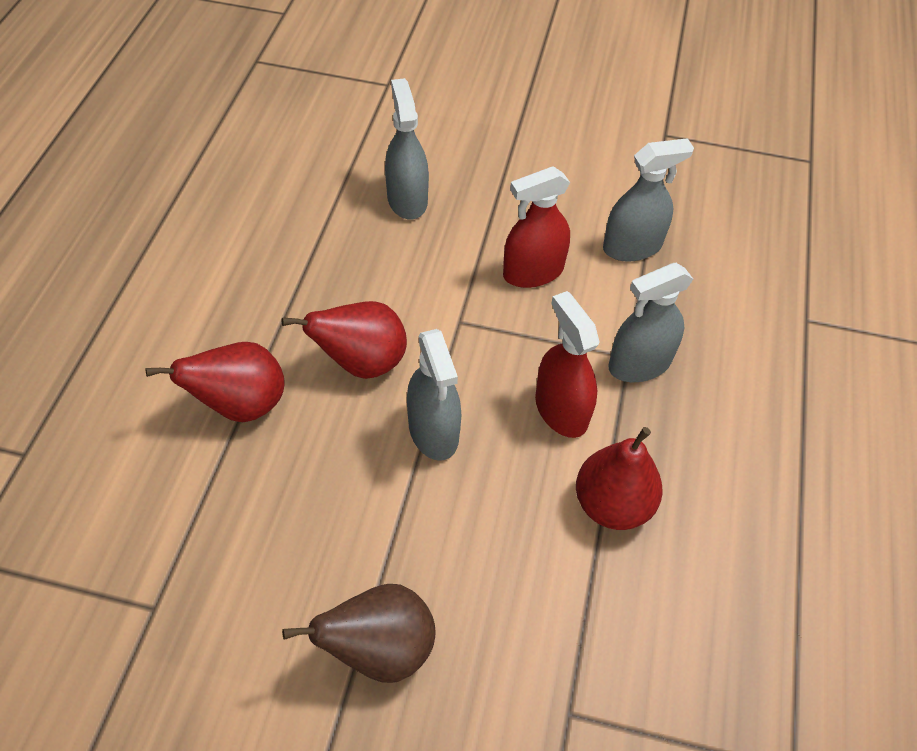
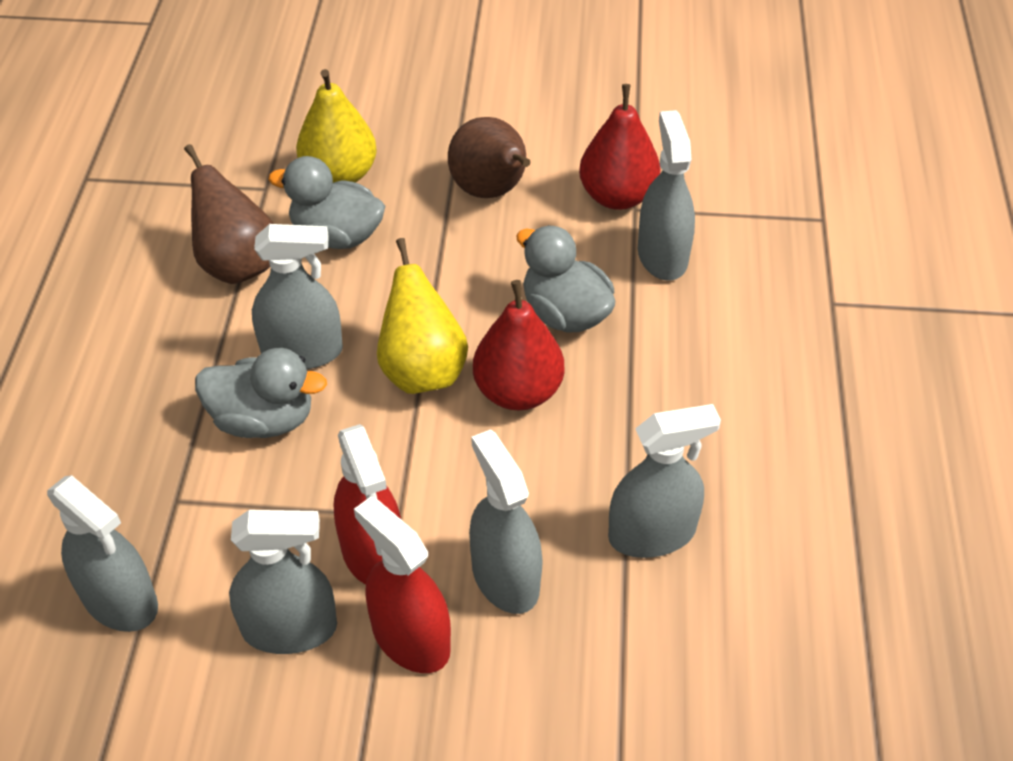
brown pear: [282,584,435,683] = 1 -> [184,144,274,284] [448,117,531,198] = 2
grey duck: none = 0 -> [195,348,327,438] [268,156,385,249] [516,225,615,333] = 3
grey spray bottle: [385,78,429,219] [407,329,461,461] [603,138,694,262] [609,263,693,382] = 4 -> [47,475,158,632] [229,510,337,654] [252,224,343,369] [469,429,543,614] [608,404,721,558] [638,110,695,281] = 6
red pear: [145,342,285,422] [282,301,407,379] [576,427,663,530] = 3 -> [473,280,564,411] [579,84,661,210] = 2
yellow pear: none = 0 -> [296,69,377,183] [377,238,468,394] = 2

